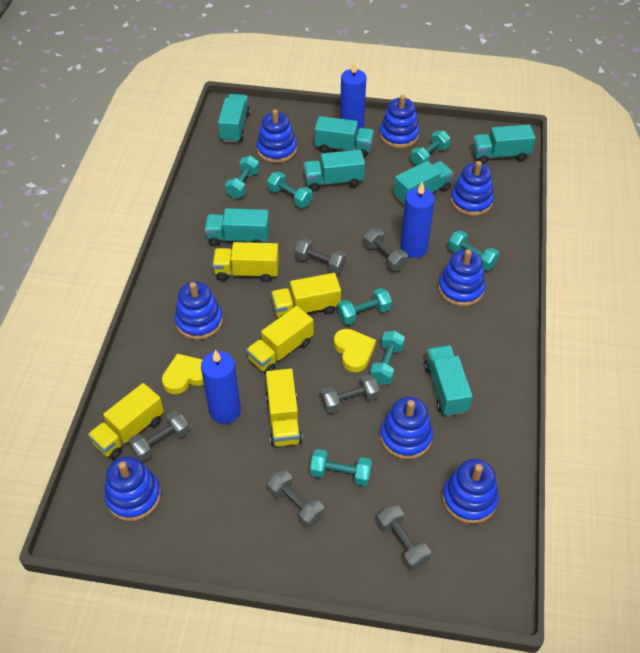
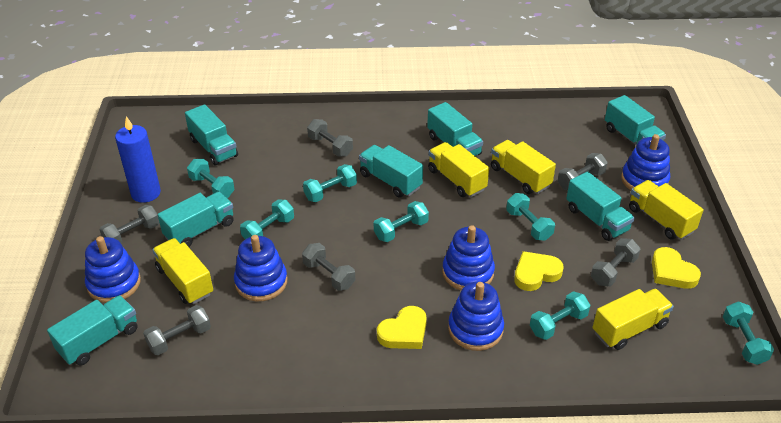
blue candle: [201,350,241,424] [340,61,366,133] [400,182,435,258] = 3 -> [115,116,161,203] = 1
blue stacking toy: [104,456,161,521] [175,281,223,340] [257,109,297,163] [379,95,419,148] [380,397,433,459] [438,249,485,306] [442,459,499,524] [451,161,494,216] = 8 -> [85,236,141,303] [234,235,287,301] [442,225,495,290] [448,282,504,351] [621,134,670,190] = 5
yellow heart: [162,354,204,394] [334,329,376,372] = 2 -> [377,306,427,349] [514,251,564,291] [652,247,701,289] = 3

